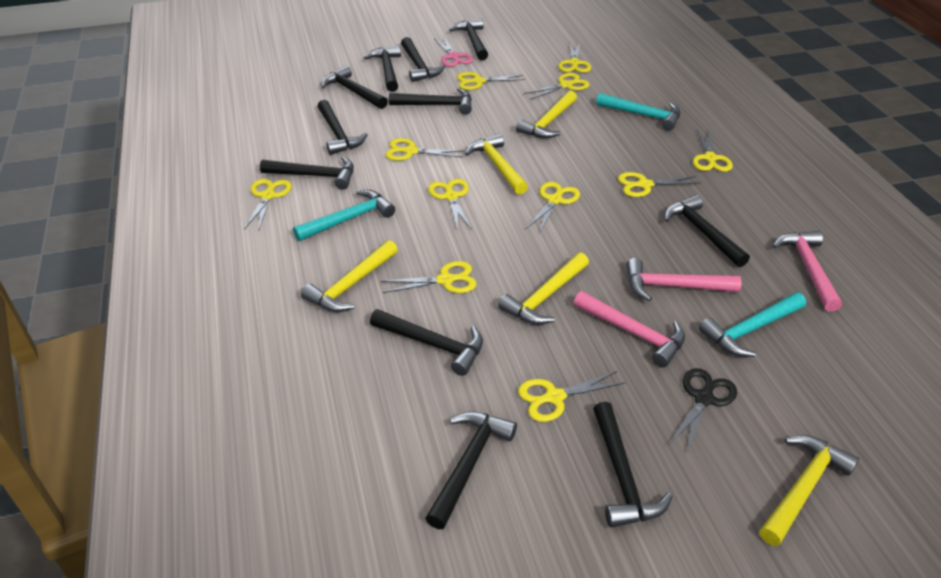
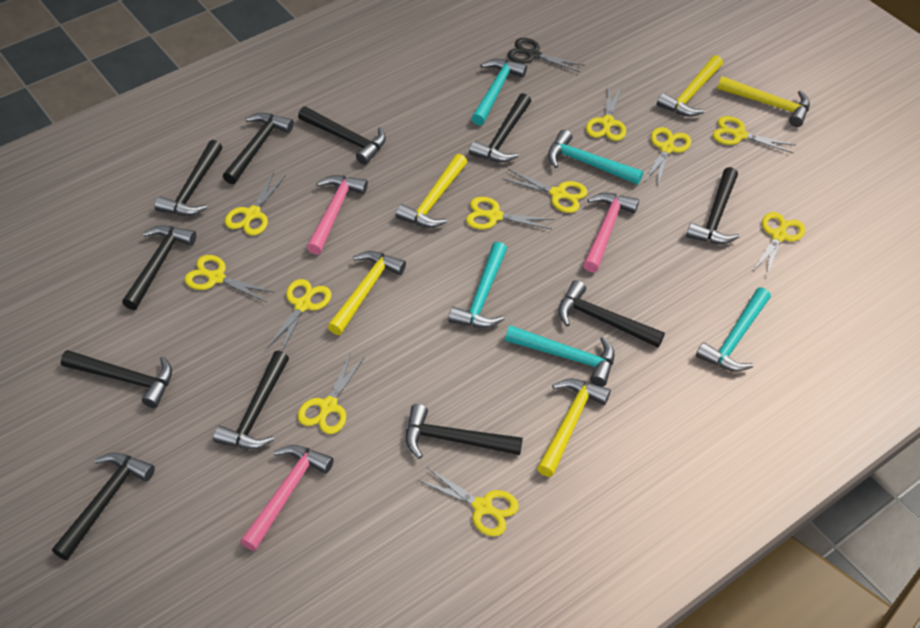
pink scissors: [434,37,473,67] = 1 -> none = 0
turquoise hammer: [293,190,395,241] [596,93,681,131] [699,292,806,357] = 3 -> [448,242,507,328] [471,59,527,125] [505,325,615,387] [548,129,643,185] [696,288,771,372] = 5

